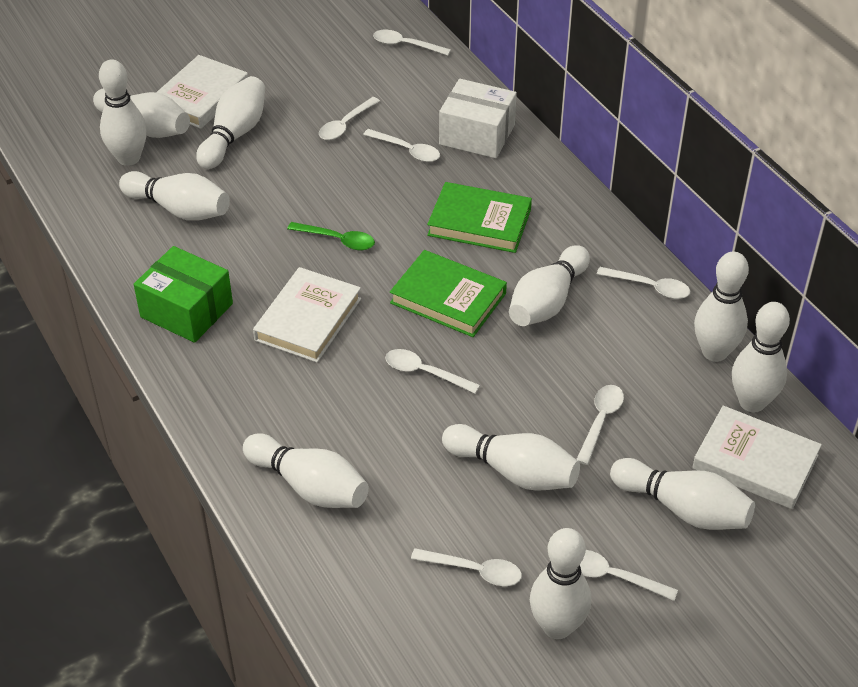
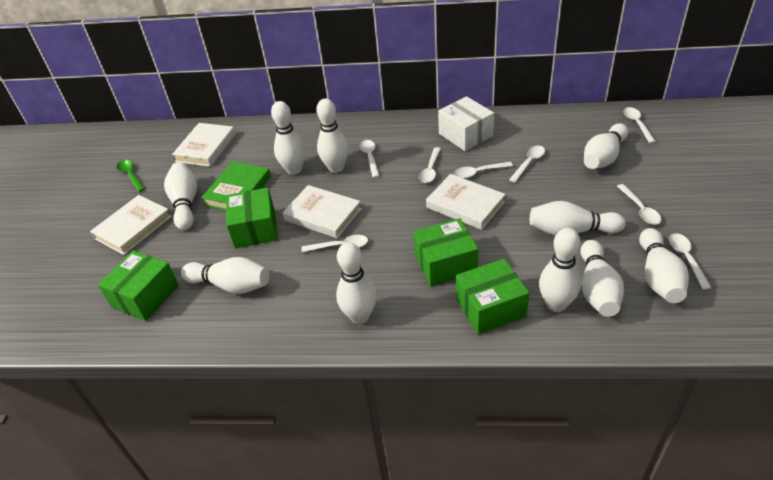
green book: [390,250,507,337] [427,182,532,253] = 2 -> [201,161,271,210] = 1
green box: [134,246,233,343] = 1 -> [98,250,179,321] [226,188,277,248] [413,218,479,286] [456,259,529,335] = 4
white book: [156,55,248,129] [253,267,361,363] [692,406,822,509] = 3 -> [90,195,172,255] [172,123,235,167] [283,185,361,238] [426,174,505,230] = 4
white bowling pin: [93,88,190,138] [99,59,147,166] [119,171,230,221] [196,76,265,169] [243,433,369,508] [442,424,580,491] [509,245,590,326] [530,528,591,639] [610,458,755,530] [694,252,749,362] [732,302,790,412] = 11 -> [164,162,197,230] [181,257,269,294] [271,101,305,175] [316,98,348,173] [336,242,376,324] [530,201,626,236] [539,228,581,312] [580,240,624,317] [584,123,628,169] [639,228,689,303] = 10

